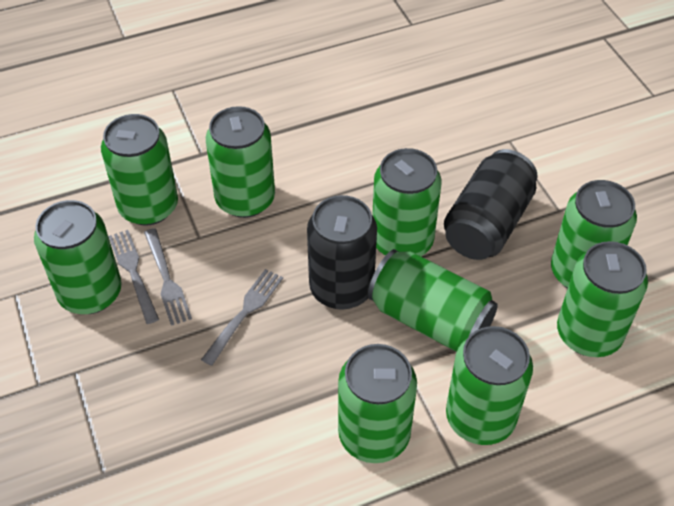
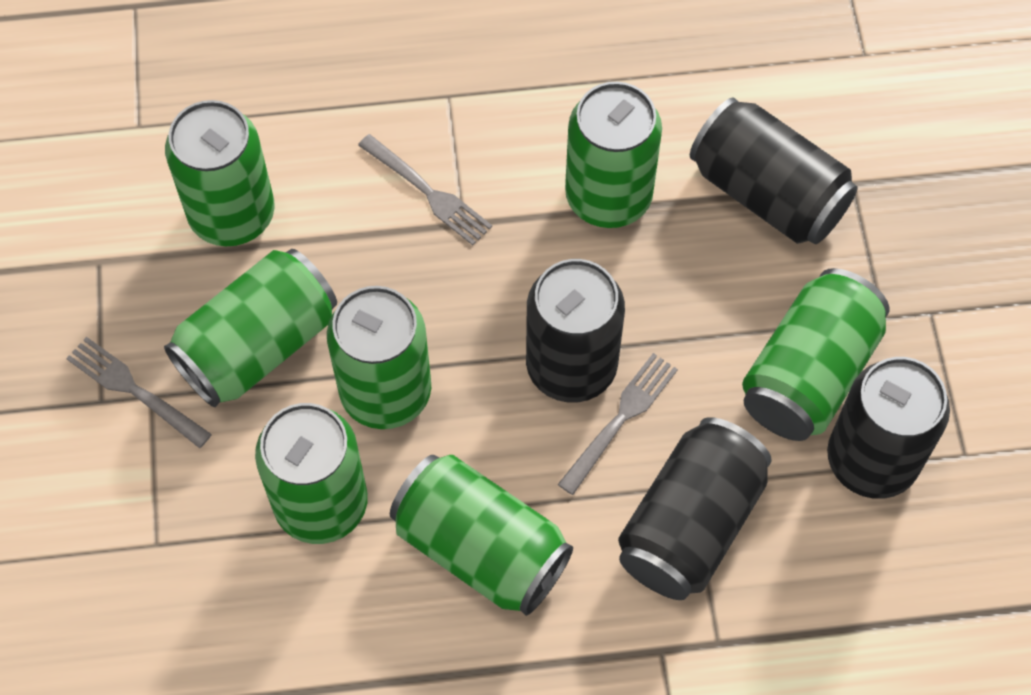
black can: [307,195,377,310] [444,149,538,260] = 2 -> [526,259,625,402] [618,417,772,600] [690,97,858,244] [827,357,950,499] = 4
green can: [34,200,122,314] [101,114,178,226] [206,106,275,218] [338,344,417,463] [368,249,498,352] [372,148,441,256] [446,326,533,445] [551,180,637,288] [557,241,648,357] = 9 -> [164,249,337,408] [165,100,275,246] [255,403,368,544] [327,286,431,429] [390,455,573,616] [565,82,662,228] [742,268,889,441] = 7

